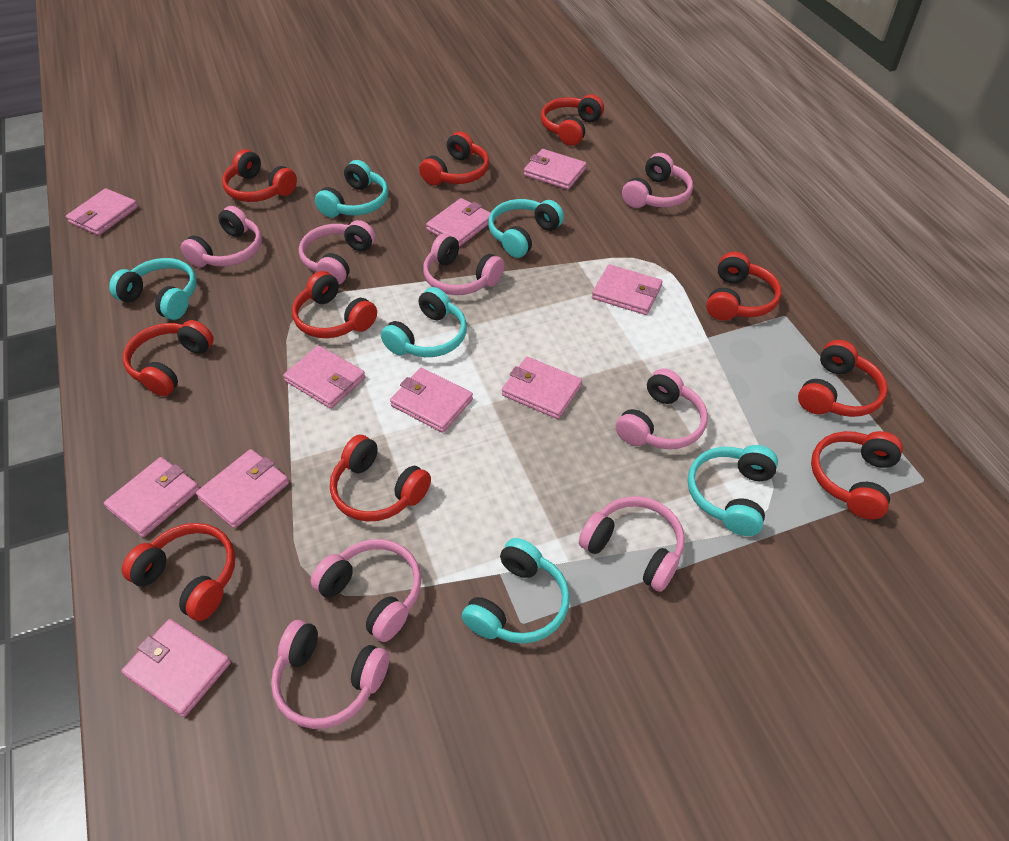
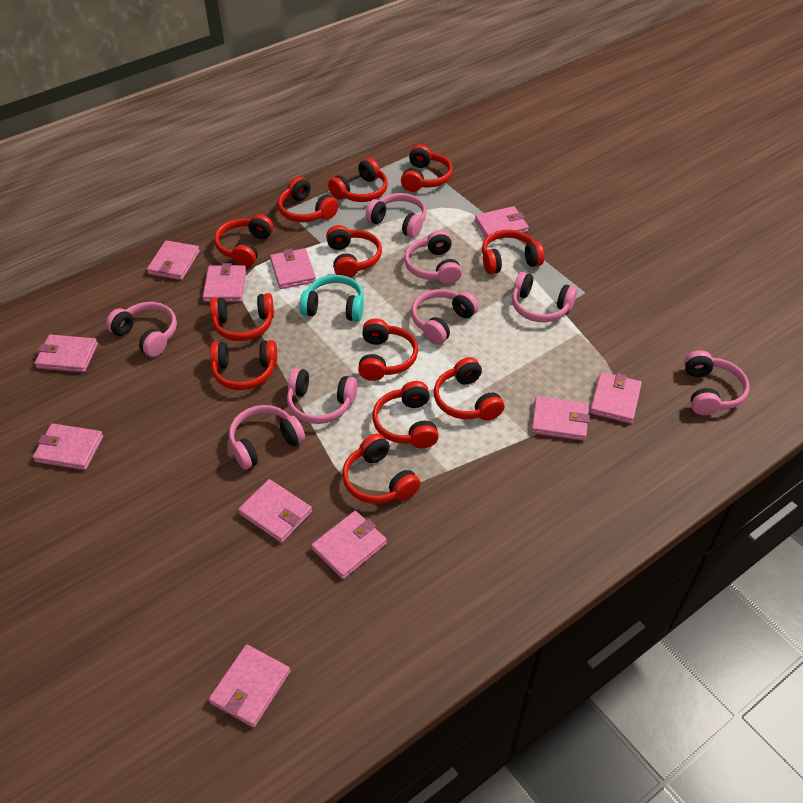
pink wallet: [66,188,138,236] [104,457,200,537] [121,619,231,717] [196,449,289,528] [283,345,366,409] [390,368,473,433] [426,198,491,247] [502,357,582,419] [524,149,587,190] [592,264,662,315] = 10 -> [33,423,103,470] [35,335,98,373] [147,240,200,280] [203,263,246,302] [209,645,290,728] [238,479,312,543] [270,248,316,289] [311,511,387,579] [475,206,529,238] [531,396,590,441] [590,372,642,424] = 11
red headphones: [122,523,235,621] [123,320,214,396] [222,149,297,202] [292,271,377,338] [330,435,431,522] [419,131,489,185] [541,94,604,146] [706,252,781,320] [798,340,888,417] [811,431,903,519] = 10 -> [210,293,274,341] [210,340,277,390] [214,214,273,267] [278,177,338,222] [326,225,382,278] [328,158,388,202] [342,433,421,504] [358,319,418,381] [373,381,439,448] [401,145,453,192] [434,357,505,421] [482,229,544,274] = 12
turquoise headphones: [109,258,197,320] [315,160,388,218] [381,287,467,357] [462,538,570,644] [488,199,564,258] [688,445,778,536] = 6 -> [300,275,364,322] = 1

